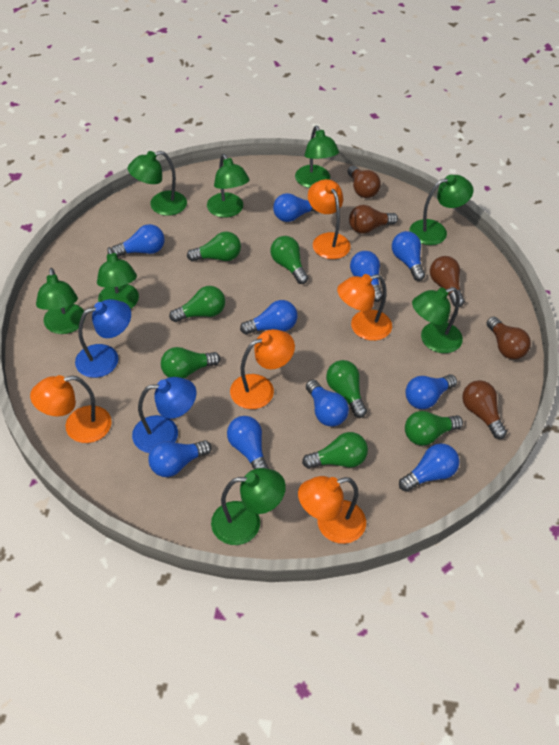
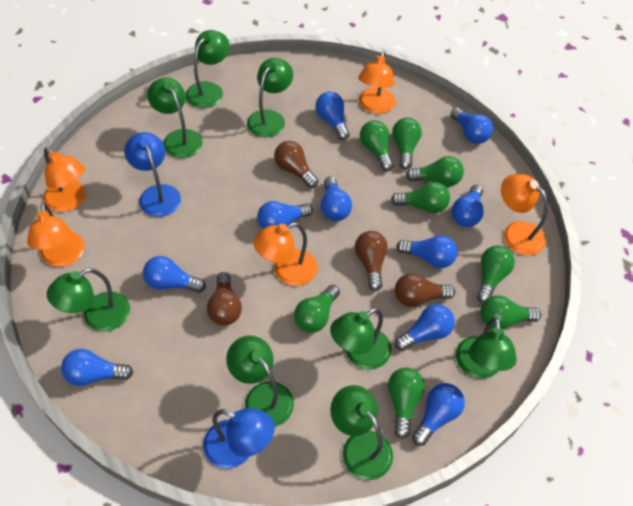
brown light bulb: [348,165,381,198] [349,205,398,234] [430,256,465,307] [462,380,507,439] [487,317,531,359] = 5 -> [207,272,242,326] [274,141,319,188] [355,231,388,291] [395,273,455,307] = 4
green light bulb: [161,347,220,378] [169,286,225,322] [187,232,241,261] [270,236,308,284] [302,432,368,469] [326,360,367,418] [405,411,463,446] = 7 -> [294,285,340,333] [360,120,394,171] [388,367,425,439] [391,182,450,213] [392,117,422,170] [406,156,464,187] [477,245,515,303] [480,295,541,329] = 8

